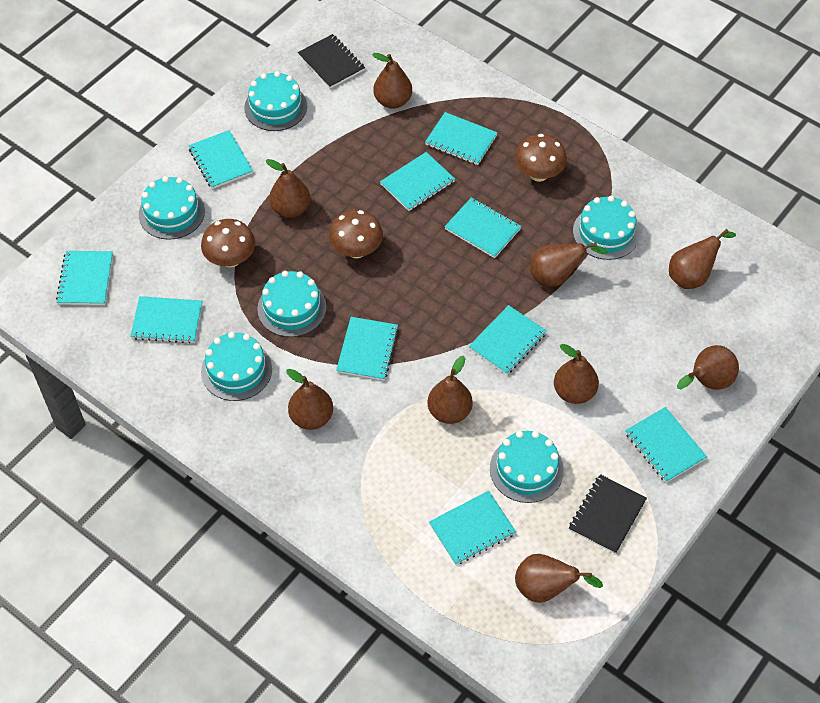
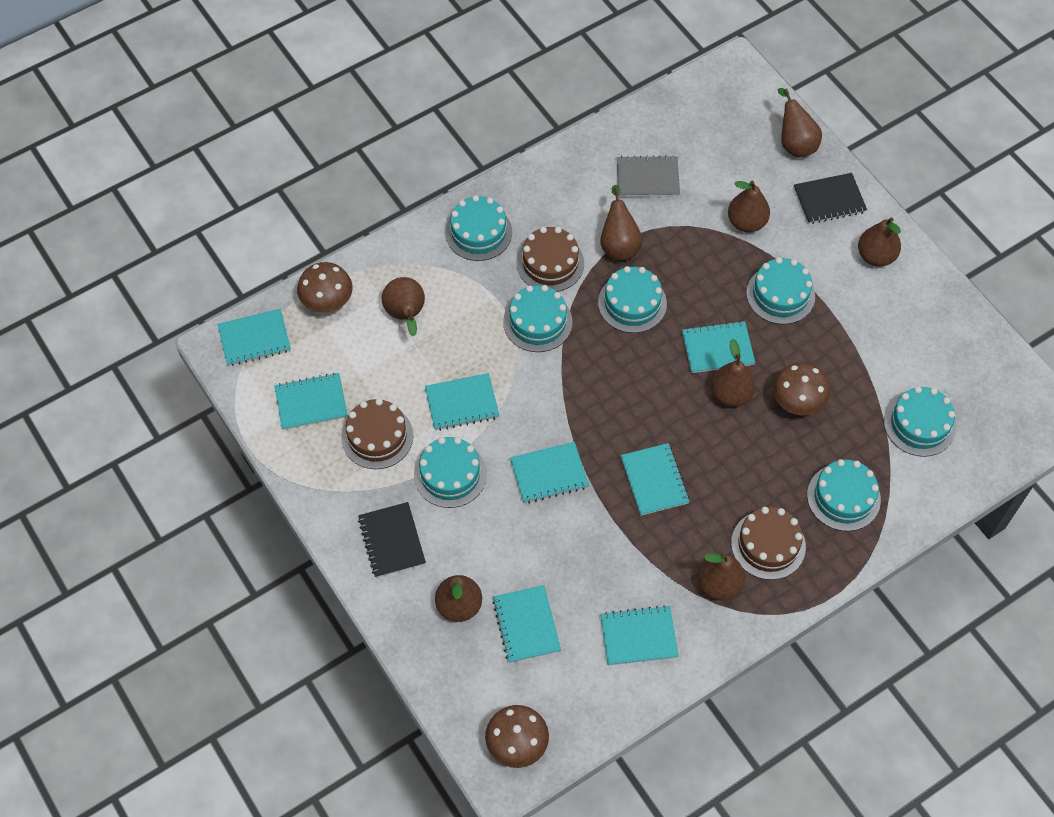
brown cake: none = 0 -> [341,398,413,469] [517,227,584,292] [731,507,806,580] = 3
brown pear: [266,159,310,218] [286,369,333,430] [372,53,412,109] [428,356,473,424] [515,554,603,603] [530,242,607,287] [554,344,599,404] [669,229,736,289] [677,345,739,390] = 9 -> [382,277,425,337] [435,575,482,622] [600,185,643,260] [698,553,745,600] [711,339,755,407] [728,181,770,232] [778,88,822,158] [858,218,901,266] = 8
grey notebook: none = 0 -> [617,155,680,197] = 1
turquoise cake: [139,176,205,240] [201,332,272,401] [244,71,307,131] [257,271,326,337] [490,431,564,503] [573,196,640,260] = 6 -> [414,437,487,508] [445,195,512,261] [503,285,573,352] [598,266,667,333] [746,257,815,324] [807,459,881,531] [884,386,956,457] = 7
turquoise notebook: [56,251,113,305] [130,296,202,344] [188,130,253,189] [336,317,399,381] [380,152,455,211] [425,112,498,165] [429,491,516,565] [444,197,522,258] [469,305,547,375] [625,407,707,483] = 10 -> [217,309,291,366] [274,372,348,430] [425,373,500,431] [492,585,561,663] [510,442,589,503] [600,605,679,666] [620,443,690,516] [682,321,755,373] = 8

